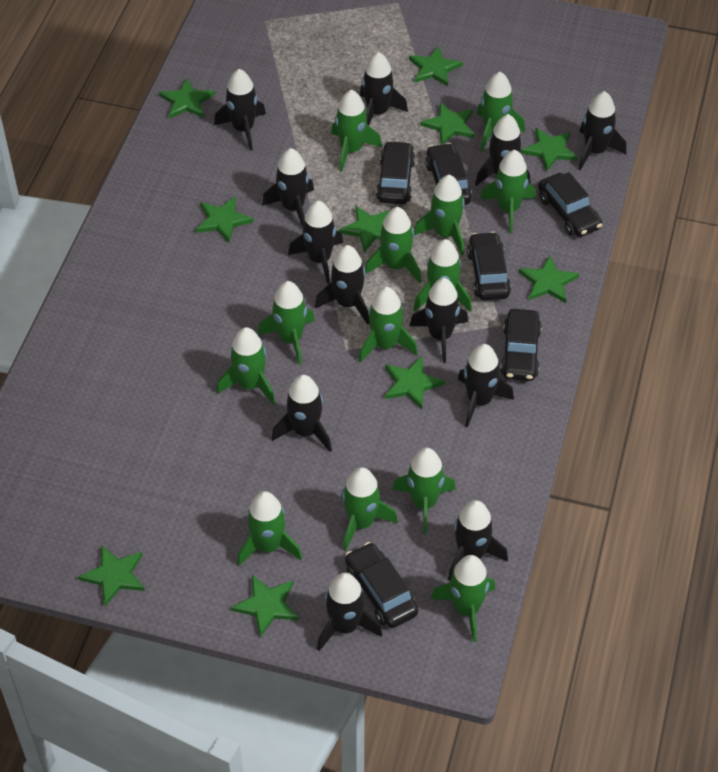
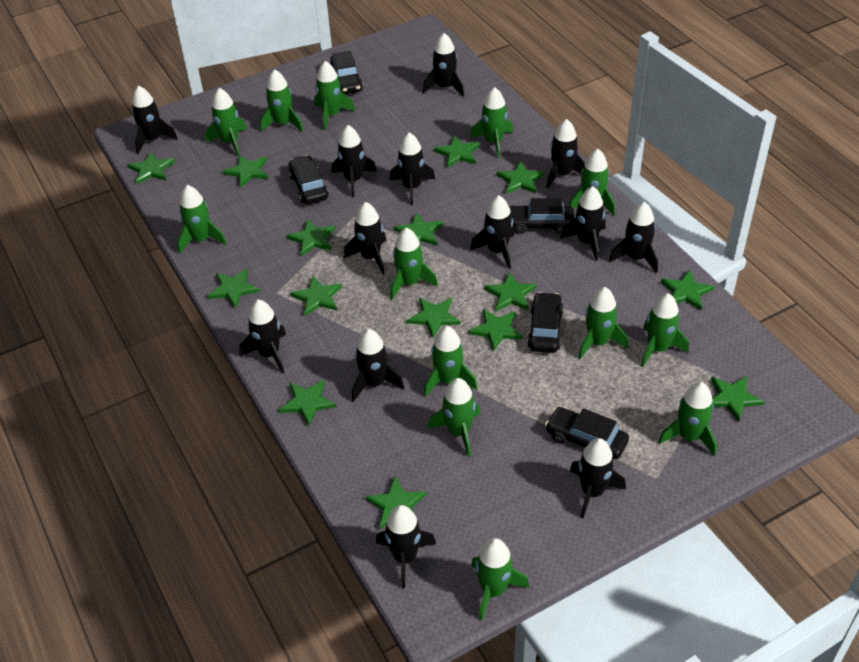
black car: [345,542,418,628] [376,141,415,204] [425,143,472,205] [467,232,511,300] [500,309,542,381] [538,172,602,237] = 6 -> [288,155,329,204] [330,51,363,94] [509,198,575,234] [527,292,564,353] [545,407,629,459] = 5
black rocket: [214,69,266,151] [262,148,314,228] [271,375,332,452] [288,201,343,284] [315,245,369,325] [317,573,382,651] [360,52,408,125] [409,278,468,363] [448,500,508,581] [457,344,514,427] [475,114,531,186] [578,91,626,170] = 12 -> [132,86,178,154] [239,300,286,373] [332,125,377,197] [343,202,386,274] [352,329,404,402] [376,505,436,589] [390,132,435,205] [423,33,464,97] [470,195,514,269] [546,119,585,188] [560,186,606,261] [570,438,626,519] [609,202,658,273] = 13
green star: [78,545,145,606] [159,78,215,119] [196,196,254,242] [231,575,299,637] [339,206,390,252] [385,356,445,409] [409,46,463,86] [420,102,474,145] [519,256,579,303] [521,128,578,171] = 10 -> [128,151,175,184] [207,268,260,308] [222,155,268,187] [279,379,337,426] [286,219,335,256] [290,276,342,316] [366,476,427,530] [394,212,443,245] [407,297,461,338] [434,135,480,168] [469,309,523,351] [484,272,537,311] [497,161,544,194] [661,270,715,310] [711,376,765,422] = 15

